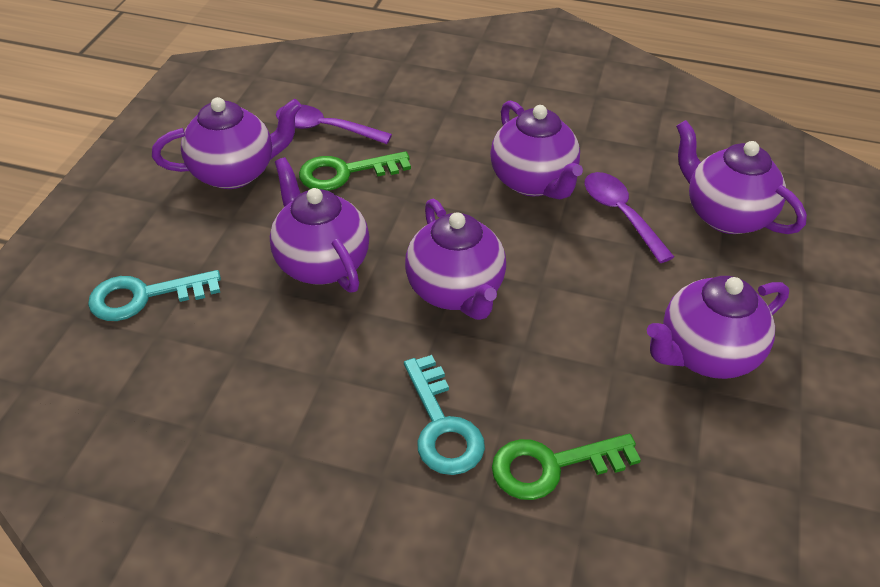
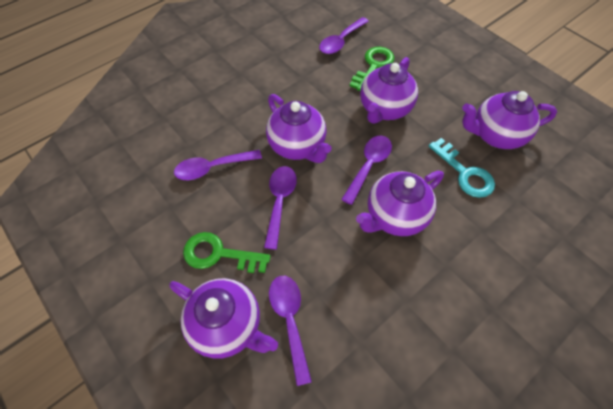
purple spoon: [276,104,392,144] [585,172,674,263] = 2 -> [174,150,262,180] [264,166,297,250] [269,276,312,386] [319,17,369,54] [341,135,392,205] = 5
purple teapot: [152,97,302,189] [270,157,369,293] [405,199,506,320] [490,100,583,199] [647,276,789,379] [676,120,807,234] = 6 -> [169,278,278,359] [266,94,332,163] [356,171,444,236] [360,57,418,124] [462,91,557,149] = 5
turquoise key: [88,270,221,321] [404,355,485,475] = 2 -> [429,138,495,198] = 1

